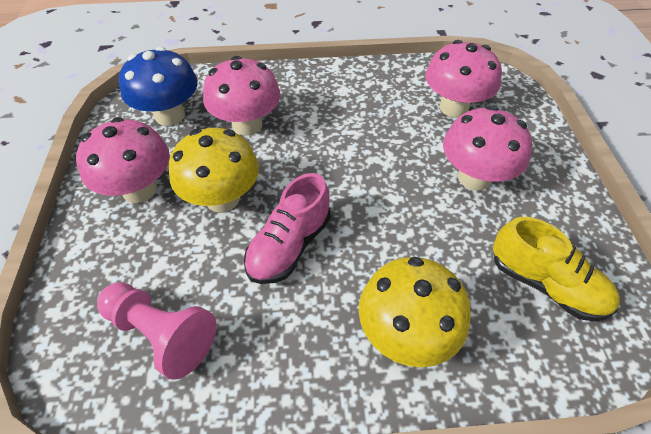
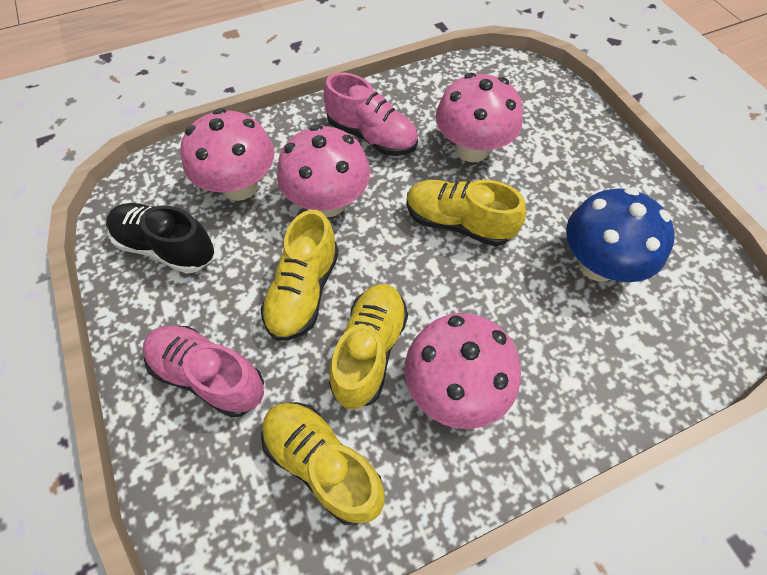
black shoe: none = 0 -> [106,203,214,274] = 1
pink pawn: [97,282,216,380] = 1 -> none = 0
pink shoe: [244,173,331,284] = 1 -> [143,326,264,418] [323,72,418,156] = 2
yellow mushroom: [169,128,259,213] [359,257,471,367] = 2 -> none = 0
yellow shoe: [493,217,620,321] = 1 -> [261,210,339,341] [261,402,385,525] [329,284,408,409] [406,180,526,246] = 4

